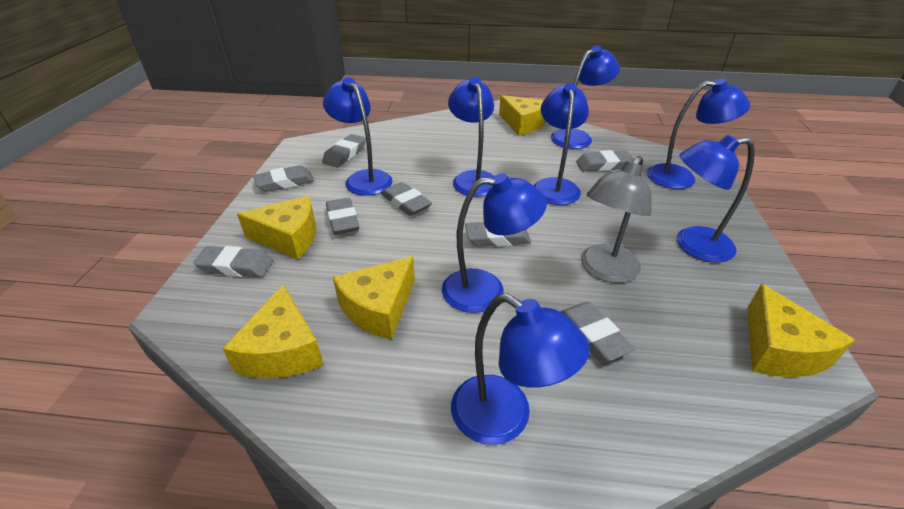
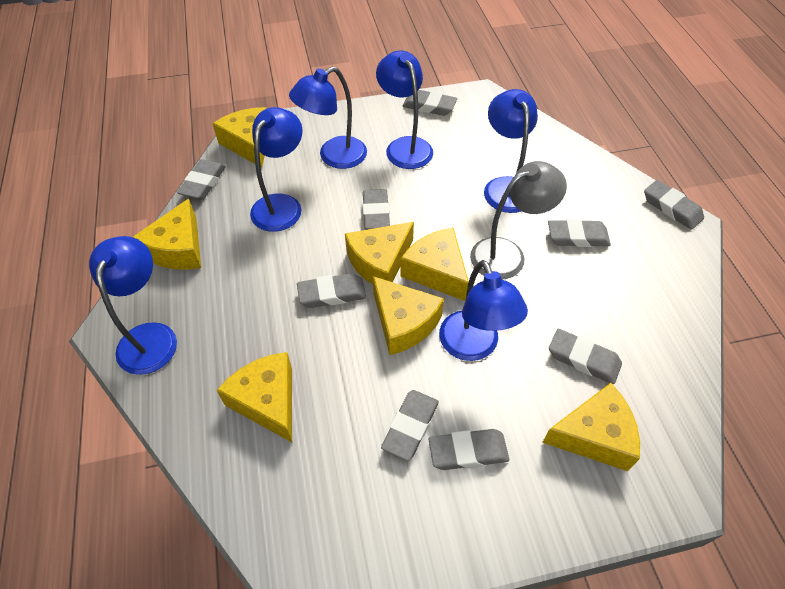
blue lamp: [323,77,393,196] [442,173,547,313] [448,77,494,197] [451,293,590,445] [533,83,589,205] [551,46,620,149] [647,79,750,189] [677,135,755,262] = 8 -> [89,236,177,375] [250,107,303,232] [289,66,367,169] [376,51,433,169] [439,260,528,361] [484,89,538,213] = 6
grey eraser: [194,246,273,277] [253,165,314,192] [322,134,366,167] [326,198,359,235] [381,182,432,216] [465,222,531,247] [560,302,635,362] [576,150,634,171] = 8 -> [177,159,226,199] [297,273,366,308] [363,189,390,230] [381,390,439,461] [403,90,457,116] [429,429,509,470] [548,219,611,247] [549,329,622,384] [644,180,704,230] = 9
yellow cheese: [222,285,324,379] [237,196,316,259] [333,256,415,340] [499,95,546,136] [747,283,855,377] = 5 -> [133,199,201,270] [212,107,267,168] [217,352,292,442] [345,222,414,284] [373,276,444,355] [400,228,469,301] [542,383,640,471] = 7

